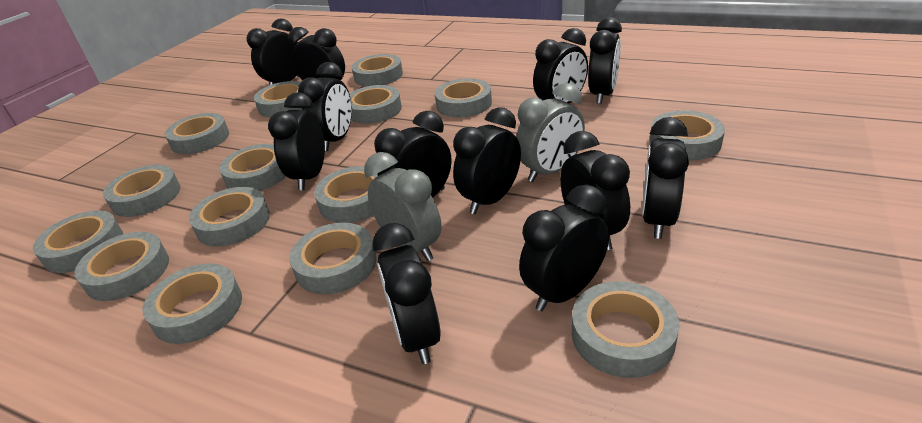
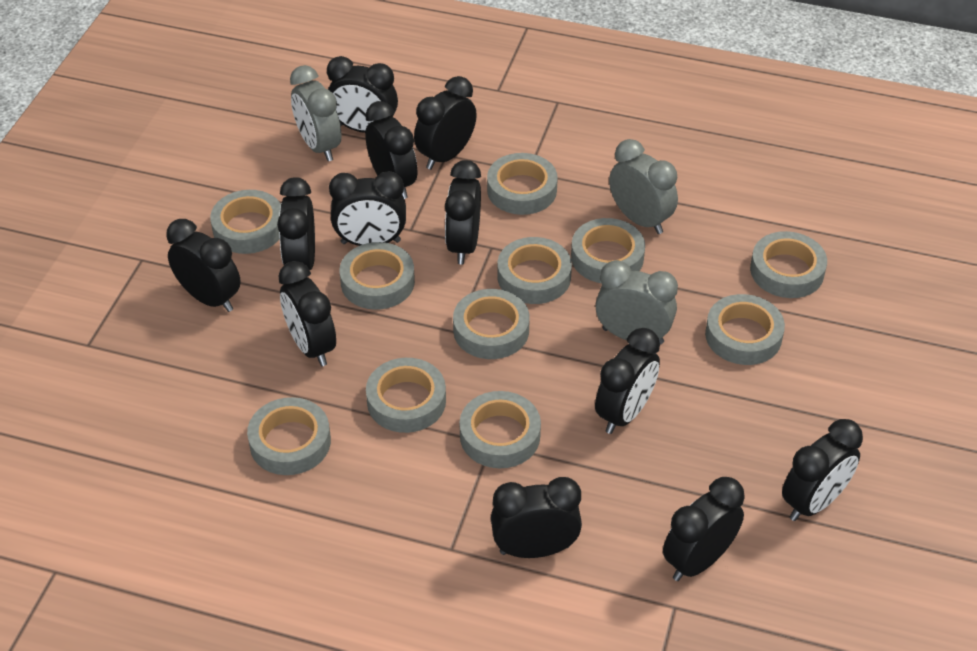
grey clock: [364,152,442,261] [516,83,585,182] = 2 -> [290,65,341,162] [595,260,678,344] [609,139,678,234] = 3
grey tape: [33,210,123,273] [74,232,169,301] [103,165,180,217] [142,263,242,344] [165,113,229,154] [189,187,270,246] [219,144,286,191] [254,81,302,117] [289,223,377,294] [314,166,378,223] [350,85,402,124] [352,54,403,87] [435,78,492,117] [572,281,680,378] [650,110,725,160] = 15 -> [210,190,281,254] [247,397,331,475] [340,242,415,310] [366,358,446,433] [453,289,530,359] [460,391,541,468] [487,153,558,215] [497,237,572,304] [571,218,645,283] [705,294,785,365] [750,231,827,298] = 11

